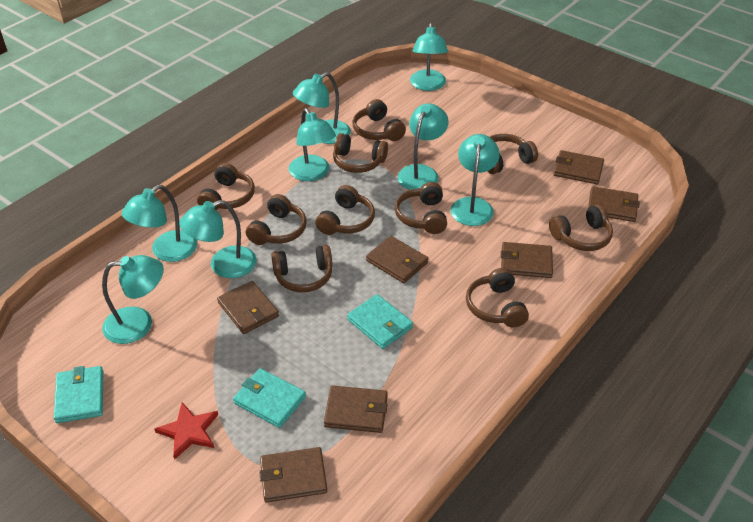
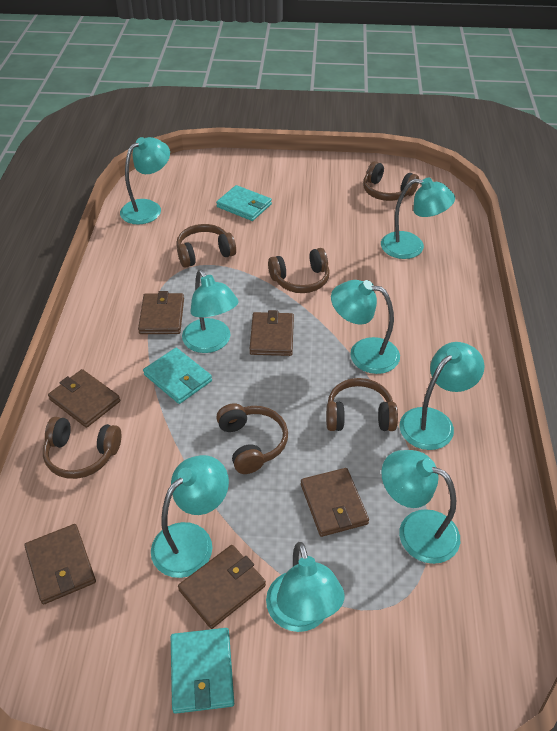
brown headphones: [197,163,255,210] [246,194,307,245] [271,245,333,292] [315,185,375,235] [333,133,388,173] [352,99,406,141] [395,182,447,234] [466,268,529,327] [488,134,538,174] [549,204,613,251] = 10 -> [43,417,121,479] [176,224,236,268] [216,403,288,474] [268,248,330,293] [326,378,398,431] [363,161,419,201] = 6
brown wallet: [217,281,279,334] [259,447,327,502] [324,385,388,433] [366,236,429,283] [501,242,553,278] [554,150,604,184] [588,186,640,222] = 7 -> [24,524,96,605] [48,369,120,428] [138,291,184,334] [178,545,266,629] [250,310,294,356] [301,468,369,537] = 6
red star: [155,402,218,460] = 1 -> none = 0

